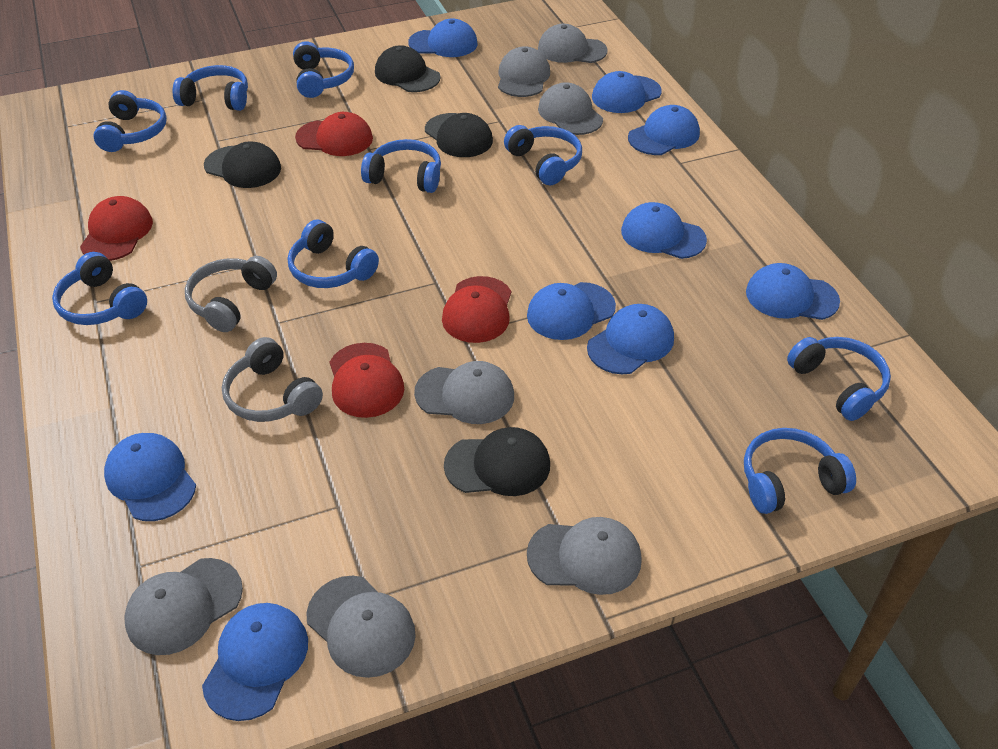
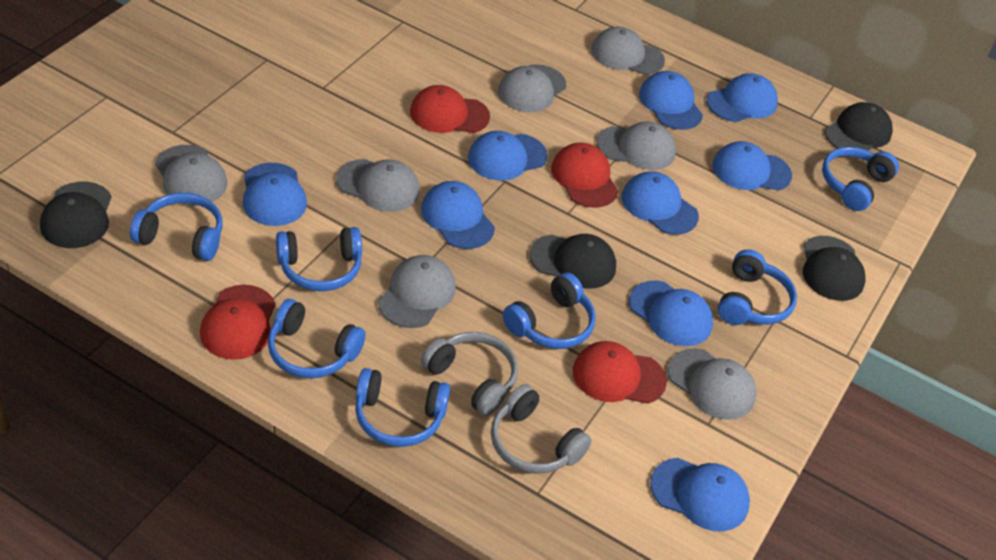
blue headphones: [52,252,147,325] [94,90,167,152] [173,65,248,111] [288,220,379,288] [293,41,354,98] [361,139,441,193] [504,125,582,185] [744,428,856,514] [787,337,891,421] = 9 -> [130,193,223,261] [268,299,366,378] [276,227,362,291] [355,368,450,447] [503,273,596,349] [718,249,797,325] [822,147,899,211] = 7

